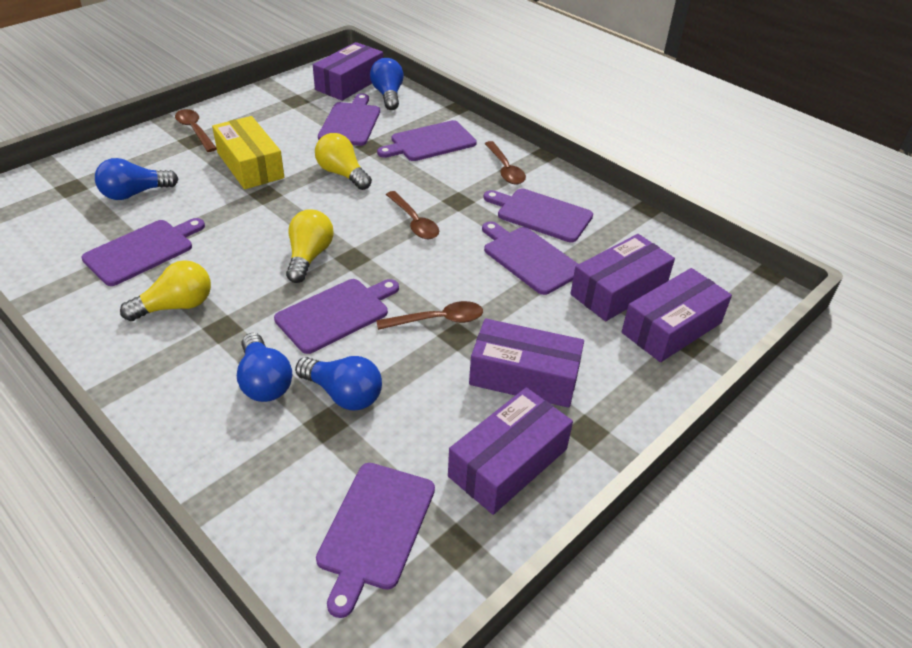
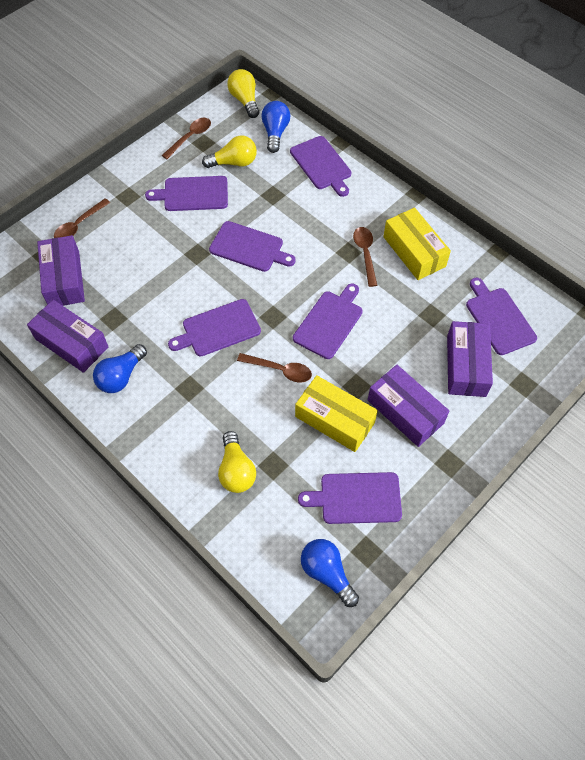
blue light bulb: [95,158,178,200] [237,333,292,402] [295,356,382,410] [370,58,404,110] = 4 -> [93,344,147,393] [261,101,290,153] [301,539,359,607] = 3
purple box: [313,42,383,101] [448,387,573,515] [469,318,584,408] [570,234,675,321] [622,268,732,362] = 5 -> [27,300,109,373] [37,235,85,306] [368,365,449,447] [447,321,493,397] = 4
yellow box: [212,116,284,189] = 1 -> [295,375,378,452] [383,208,451,280] = 2

